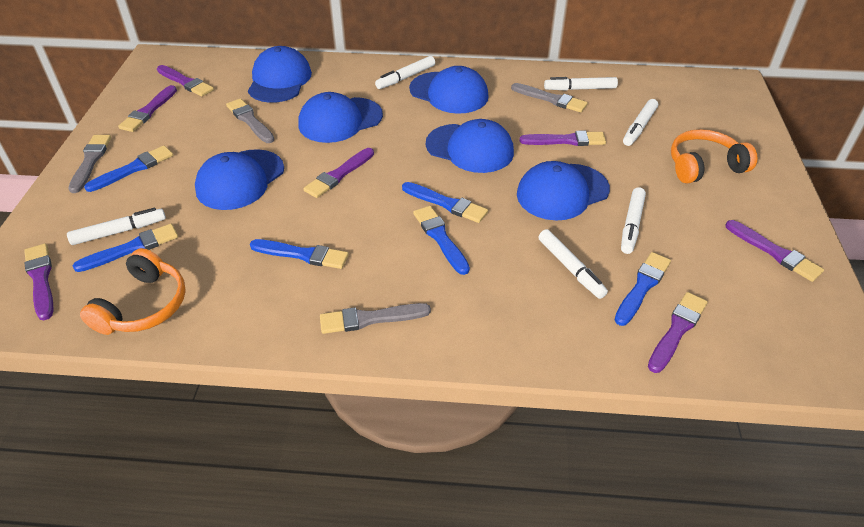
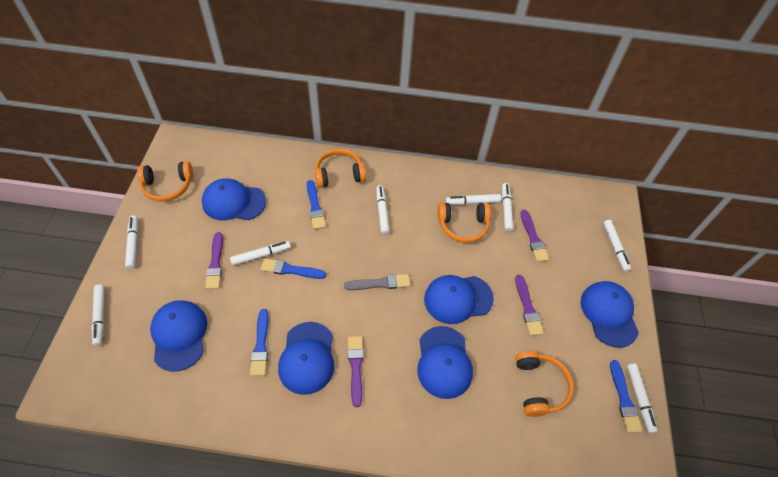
blue brush: [72,224,178,272] [84,146,173,192] [250,239,349,269] [402,182,488,223] [413,206,470,275] [614,252,671,326] = 6 -> [250,309,269,376] [261,258,326,279] [307,180,326,230] [610,360,643,433] = 4
grey brush: [68,135,111,193] [226,98,274,143] [320,303,431,334] [511,83,588,113] = 4 -> [344,274,410,290] = 1
orange headphones: [80,248,186,335] [671,129,758,183] = 2 -> [137,161,193,202] [315,149,366,188] [438,203,491,243] [515,351,574,417] = 4
purple brush: [24,243,53,320] [118,85,177,132] [157,65,214,97] [303,148,374,198] [519,131,606,146] [648,292,708,373] [725,220,824,282] = 7 -> [205,232,223,289] [348,336,364,407] [515,275,544,336] [521,210,549,262] = 4
white marker: [67,208,166,245] [375,56,435,89] [538,229,608,299] [544,77,618,91] [621,187,646,254] [623,99,658,146] = 6 -> [91,284,105,346] [125,215,138,269] [230,241,291,266] [376,185,390,235] [446,194,501,205] [502,183,514,232] [603,220,631,272] [627,364,658,433] = 8

